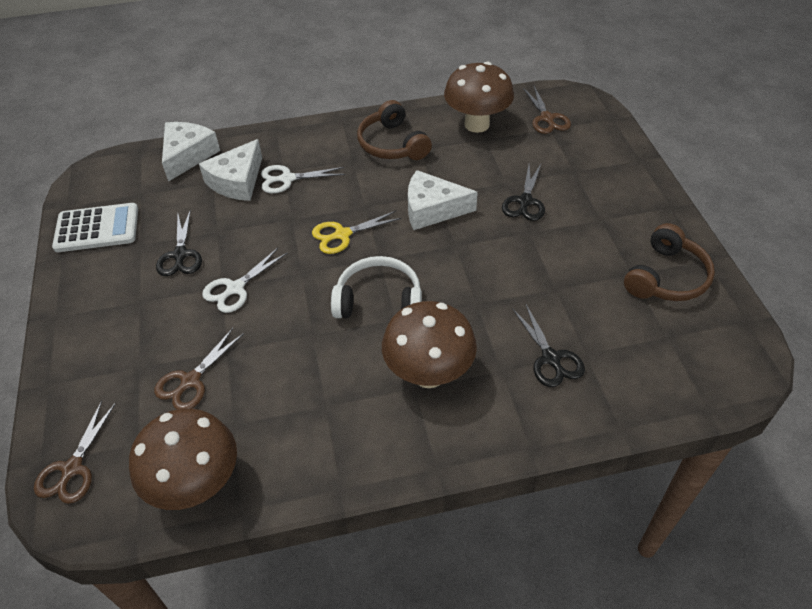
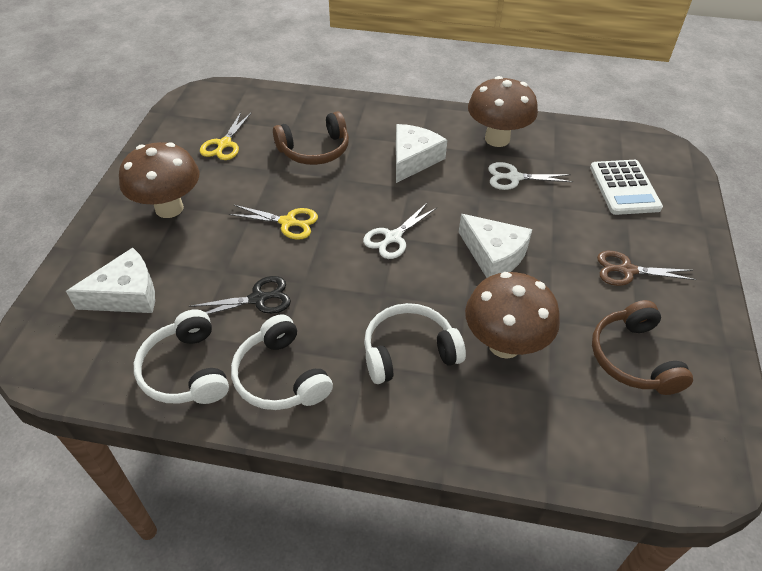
black scissors: [156,209,202,276] [502,164,545,221] [512,303,585,387] = 3 -> [189,276,291,315] = 1
brown scissors: [34,400,116,504] [154,328,244,409] [523,86,571,134] = 3 -> [597,251,696,286] = 1
white headphones: [331,256,422,319] = 1 -> [134,309,229,404] [231,314,333,410] [364,303,466,384] = 3
yellow scissors: [312,211,402,254] = 1 -> [200,112,251,160] [229,205,318,240] = 2

